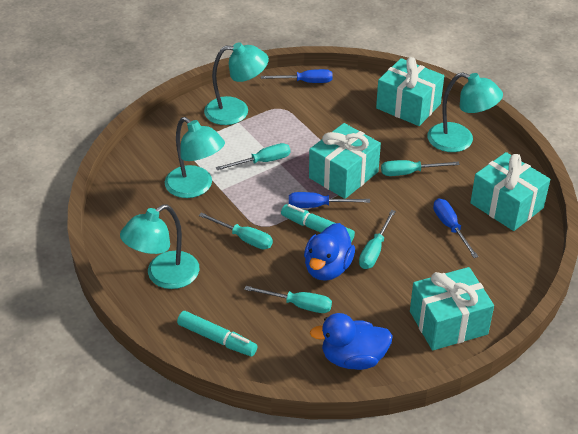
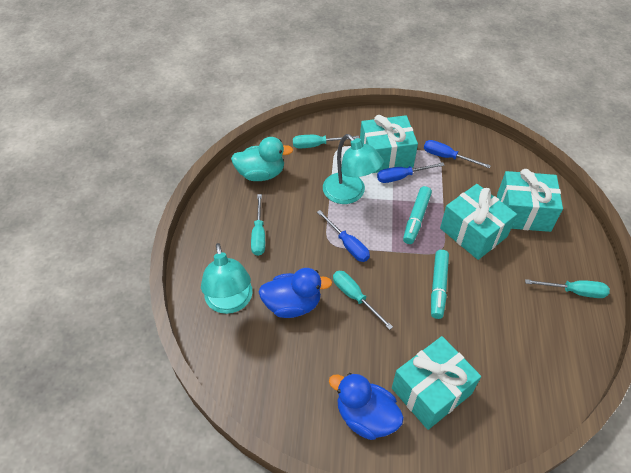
turquoise duck: none = 0 -> [231,137,293,181] = 1
turquoise lamp: [120,204,200,289] [165,117,225,198] [204,42,269,125] [427,72,503,152] = 4 -> [201,243,253,314] [323,134,383,204] = 2
turquoise screwdriver: [199,212,273,249] [216,143,290,171] [244,286,332,313] [359,210,396,269] [381,160,460,176] = 5 -> [251,194,265,256] [293,135,359,148] [333,271,393,330] [525,279,610,298] = 4

